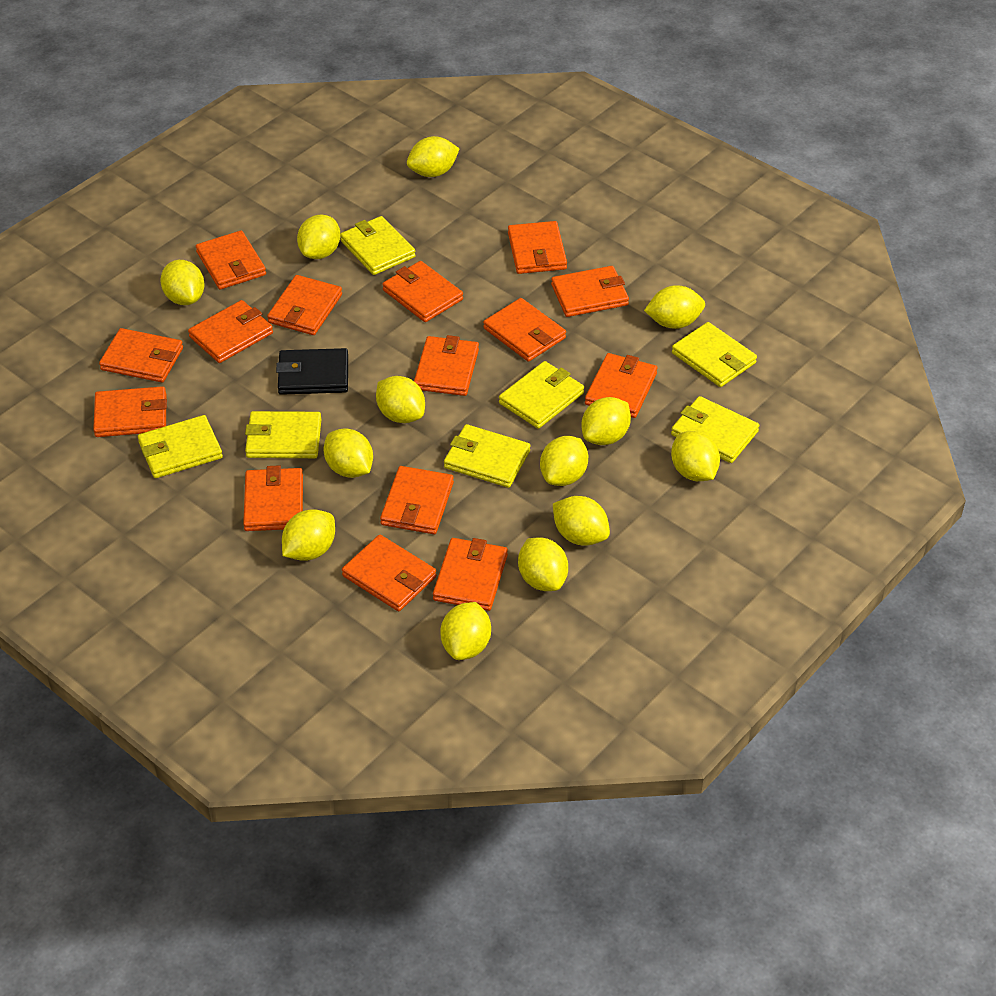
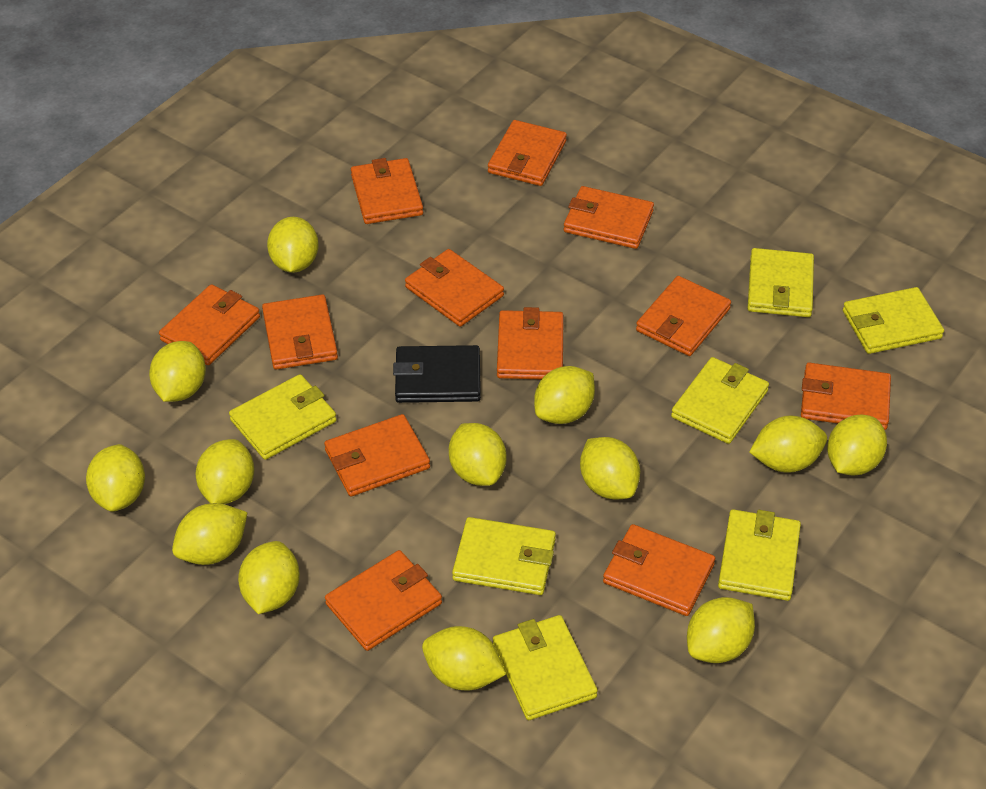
orange wallet: [93,386,167,437] [99,328,183,383] [188,300,273,363] [196,230,266,290] [243,465,303,531] [267,275,342,335] [342,535,436,611] [380,466,454,534] [383,261,463,322] [414,335,479,396] [433,538,508,611] [483,298,566,362] [508,221,567,274] [551,266,629,317] [585,353,657,418] = 15 -> [159,284,260,365] [262,294,338,370] [324,414,430,497] [325,550,442,651] [351,158,423,224] [405,249,504,327] [488,120,567,186] [497,307,564,379] [564,186,654,249] [603,524,715,616] [636,276,731,356] [801,363,891,430] = 12

